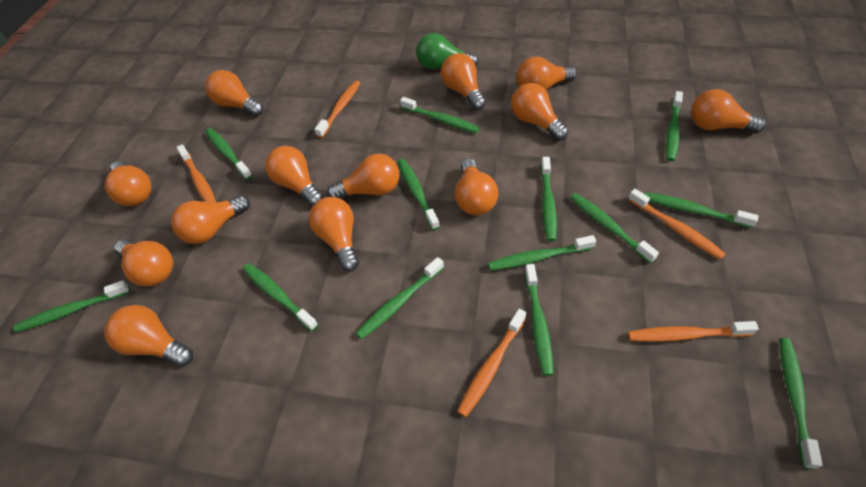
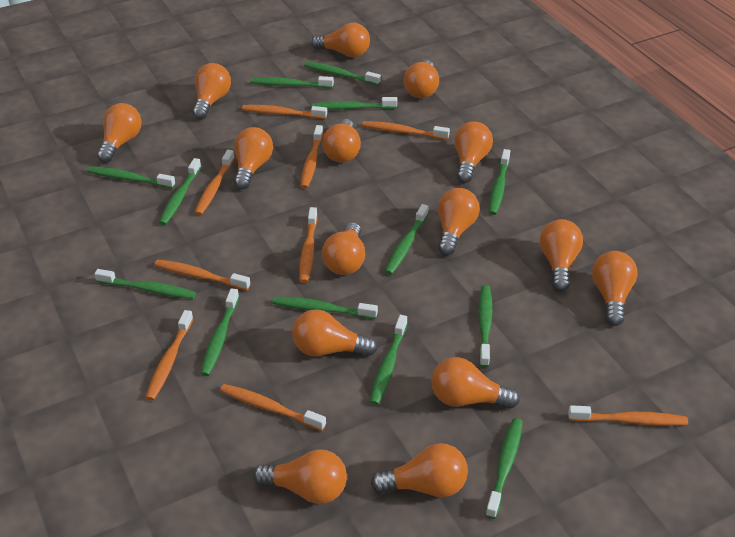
green light bulb: [416,33,479,69] = 1 -> none = 0
orange light bulb: [104,305,193,367] [105,161,151,206] [114,239,173,286] [171,195,250,244] [205,70,263,116] [265,146,323,207] [309,197,359,272] [327,154,399,199] [441,53,486,110] [455,159,498,215] [511,83,568,141] [516,57,577,90] [691,89,766,133] = 13 -> [97,103,142,163] [192,63,231,119] [234,127,273,189] [253,449,347,504] [292,309,378,356] [311,23,370,57] [322,119,361,162] [322,222,365,275] [371,443,468,497] [404,60,439,98] [431,357,520,408] [438,188,480,255] [454,121,493,183] [540,219,583,291] [592,251,638,326] = 15
orange toothbrush: [177,144,216,202] [315,81,360,138] [457,309,526,417] [628,189,726,260] [628,321,759,342] = 5 -> [145,310,193,401] [154,260,250,290] [195,150,235,215] [220,384,326,431] [242,105,327,119] [299,207,318,283] [300,125,323,189] [362,121,450,140] [568,405,688,426] = 9

